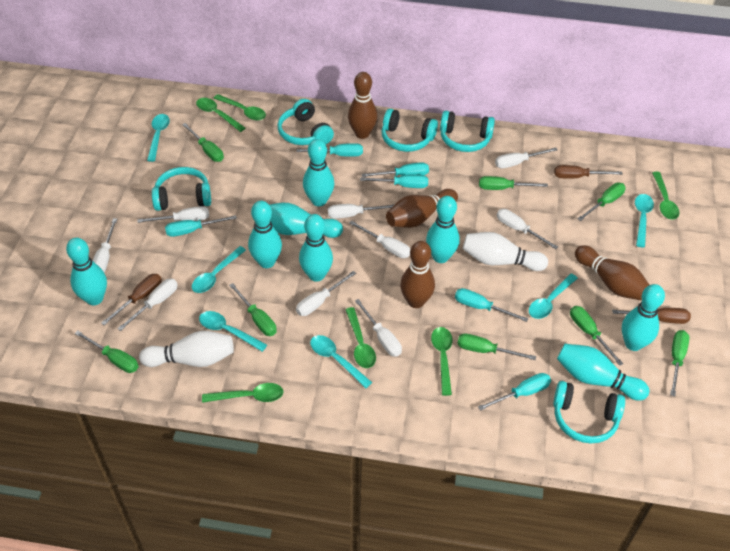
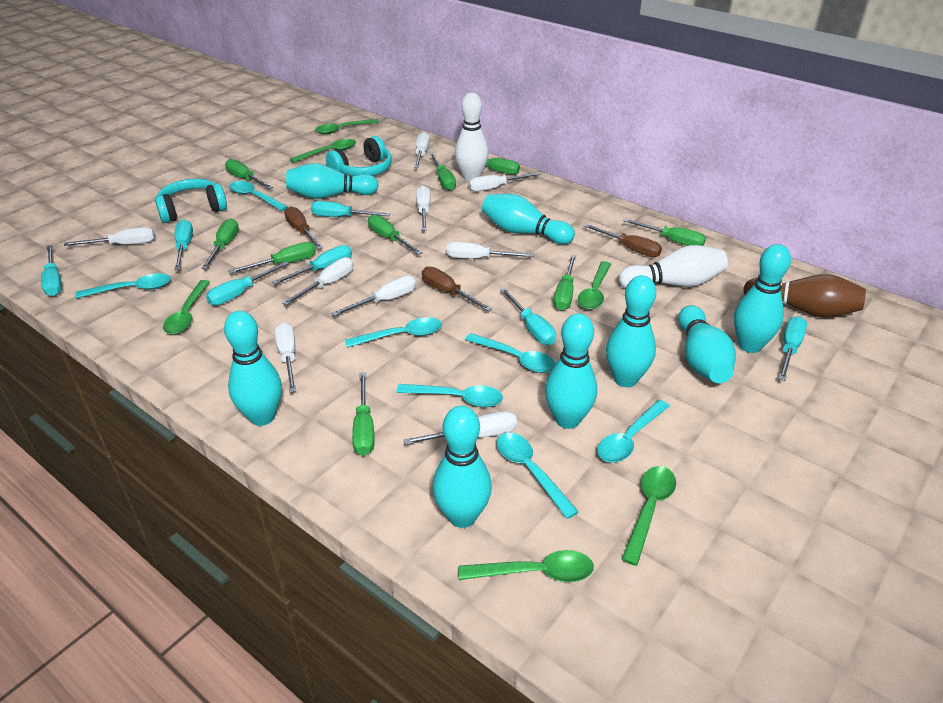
brown bowling pin: [348,72,377,139] [386,189,458,228] [400,241,435,308] [575,245,649,301] = 4 -> [743,274,866,318] = 1
green screwdriver: [75,331,139,373] [182,123,224,162] [229,283,277,336] [457,333,536,360] [479,176,548,190] [570,306,623,366] [577,183,626,221] [670,330,689,396] = 8 -> [201,218,239,269] [225,159,273,189] [228,242,316,274] [352,372,375,456] [368,214,423,255] [430,153,456,190] [452,154,520,175] [554,255,576,310] [624,219,706,246] = 9
turquoise headphones: [152,167,211,211] [278,99,334,145] [381,109,438,152] [440,111,495,152] [553,381,625,444] = 5 -> [155,179,227,223] [326,136,392,176] = 2
turquoise screwdriver: [165,215,237,237] [297,143,363,157] [360,175,428,188] [362,162,429,177] [455,288,528,322] [478,373,551,411] = 6 -> [41,245,62,296] [174,219,193,270] [206,261,289,305] [272,245,352,285] [311,201,390,217] [500,288,556,345] [779,316,807,381] = 7
turquoise spoon: [147,114,170,162] [192,246,246,293] [199,311,267,352] [310,335,372,389] [529,273,578,319] [635,194,654,248] = 6 -> [75,273,171,298] [229,181,288,211] [345,317,442,347] [396,384,503,407] [465,333,556,373] [497,433,579,519] [597,400,670,463] = 7

